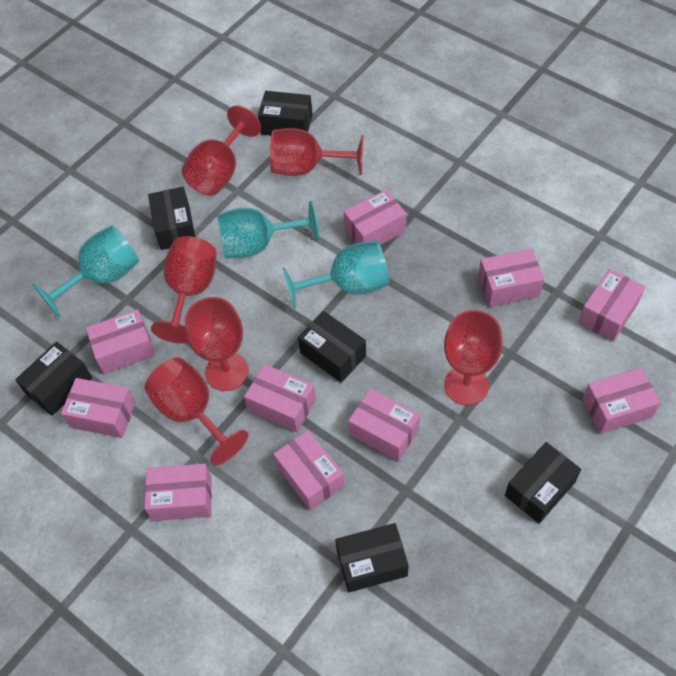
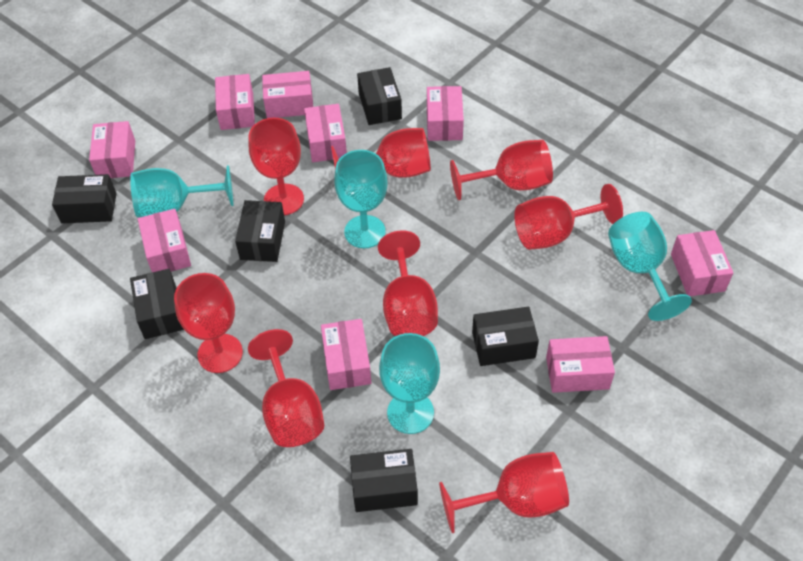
pink box: [61,378,136,438] [86,309,155,374] [145,464,212,521] [244,364,316,432] [274,430,344,510] [344,189,406,245] [348,389,420,461] [478,249,544,307] [578,269,645,341] [582,368,661,434] = 10 -> [89,121,135,178] [138,209,191,272] [215,74,255,130] [262,71,313,118] [304,104,347,162] [321,319,371,390] [427,86,464,141] [546,336,615,393] [671,230,733,296] = 9
red goblet: [144,357,248,465] [151,236,217,344] [182,106,261,196] [185,297,249,391] [270,128,364,176] [444,310,503,405] = 6 -> [174,273,243,373] [248,118,304,215] [248,329,324,447] [331,128,431,178] [378,230,438,336] [439,452,569,533] [450,140,553,200] [514,184,623,250] = 8
turquoise goblet: [32,225,139,317] [217,201,319,258] [283,240,390,309] = 3 -> [130,165,234,217] [334,150,388,248] [379,333,440,434] [608,212,692,321] = 4

